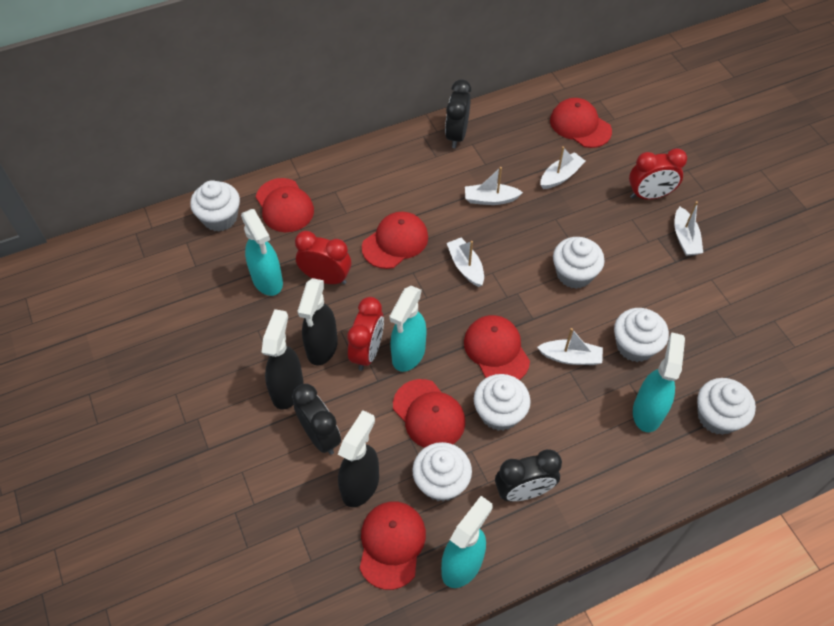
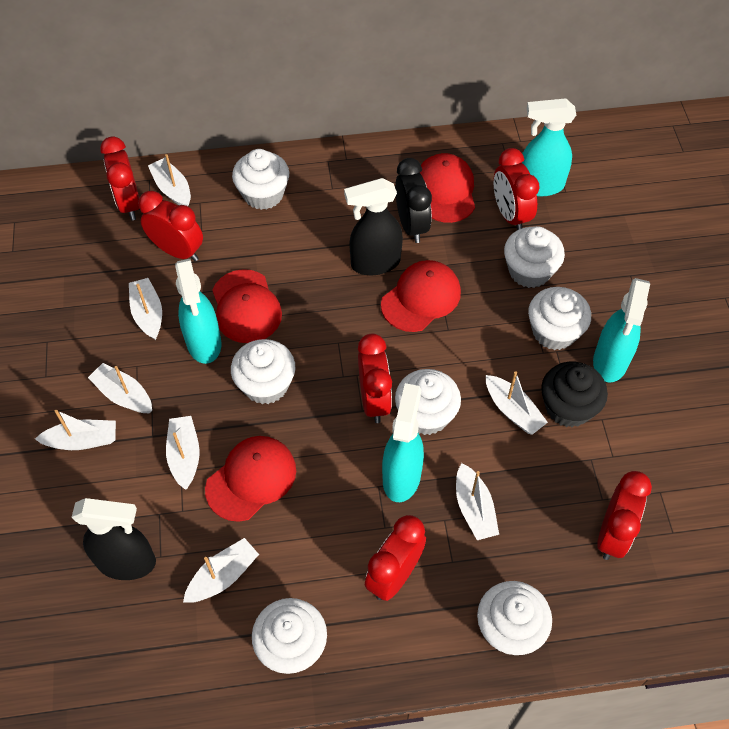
black clock: [292,384,341,455] [445,80,471,148] [495,449,562,501] = 3 -> [395,158,432,243] = 1
black cupcake: none = 0 -> [541,362,608,427] = 1
black spray bottle: [262,309,303,410] [297,278,338,365] [338,410,379,507] = 3 -> [72,498,156,580] [344,178,403,275] = 2
red cap: [256,178,314,232] [360,502,426,590] [362,212,428,269] [393,379,465,448] [464,315,530,380] [550,98,612,148] = 6 -> [205,436,296,522] [212,269,282,343] [381,260,461,332] [419,153,475,223] = 4
red clock: [295,231,351,285] [347,297,384,371] [629,148,687,200] = 3 -> [100,136,139,220] [138,191,203,261] [358,334,392,423] [365,515,426,601] [494,148,540,230] [597,471,652,560] = 6
white boat: [447,238,484,287] [465,167,523,205] [537,328,603,365] [540,146,586,189] [674,201,703,256] = 5 -> [35,410,116,450] [88,363,152,413] [129,278,162,340] [148,154,191,206] [166,416,200,490] [183,538,259,603] [456,463,499,540] [486,371,548,435] = 8
white cupcake: [190,180,240,232] [412,442,472,502] [474,374,531,431] [553,237,605,289] [614,308,669,362] [697,378,756,435] = 6 -> [231,339,295,404] [232,149,289,210] [252,598,327,674] [395,369,461,435] [477,581,552,655] [504,226,565,288] [528,287,591,350] = 7

